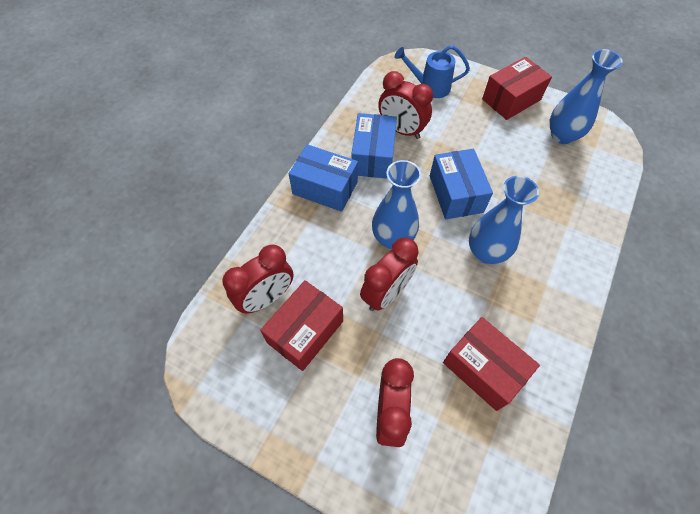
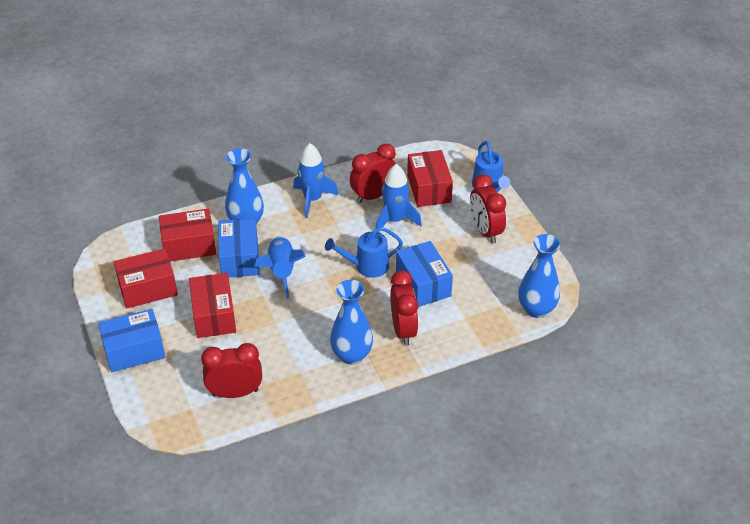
blue rocket: none = 0 -> [254,236,306,299] [293,143,339,218] [376,164,422,232] = 3
blue watering can: [395,45,470,98] = 1 -> [325,227,403,278] [472,141,510,192] = 2
red box: [260,280,343,371] [443,317,540,411] [482,57,552,120] = 3 -> [114,249,178,308] [159,209,216,262] [189,273,236,338] [407,150,453,207] = 4

